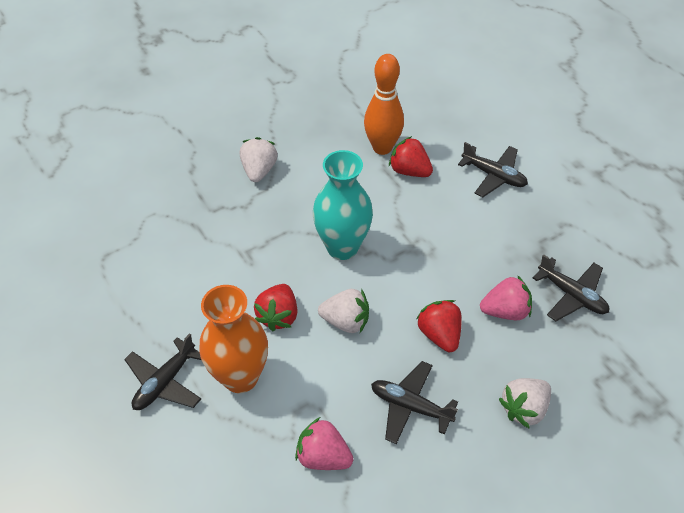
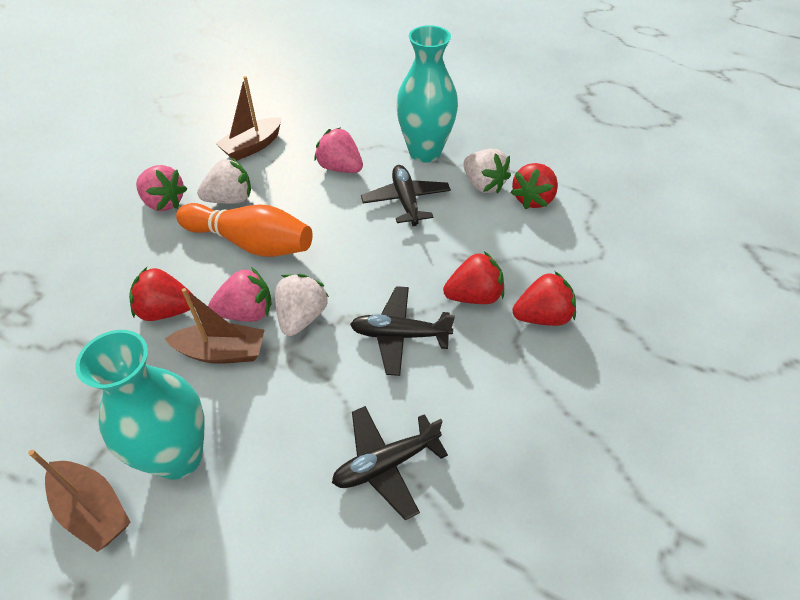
black plane: [124,333,201,410] [371,361,458,444] [458,142,528,197] [533,254,609,321] = 4 -> [332,406,448,520] [350,286,455,376] [361,165,451,226] = 3
brown boat: none = 0 -> [28,450,130,552] [165,288,264,364] [215,76,282,161] = 3
orange vase: [199,285,268,393] = 1 -> none = 0
pink strawberry: [295,417,353,470] [480,275,532,320] = 2 -> [136,165,187,211] [208,268,272,322] [314,127,363,173] = 3
red strawberry: [254,284,298,331] [389,136,433,177] [417,300,462,352] = 3 -> [129,267,194,321] [443,251,504,304] [510,163,558,209] [513,271,576,326] = 4
turquoise vase: [313,150,373,260] = 1 -> [75,330,204,480] [396,25,458,163] = 2

